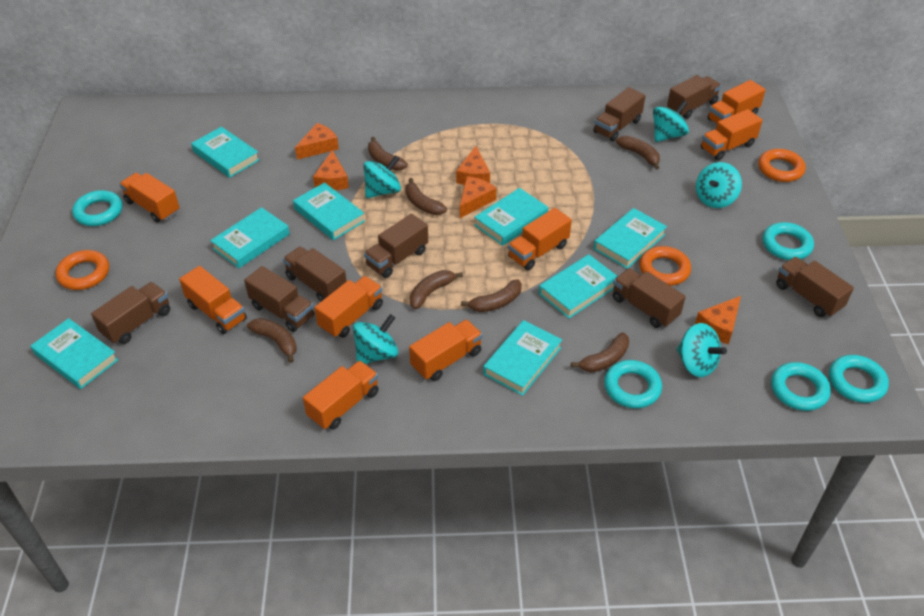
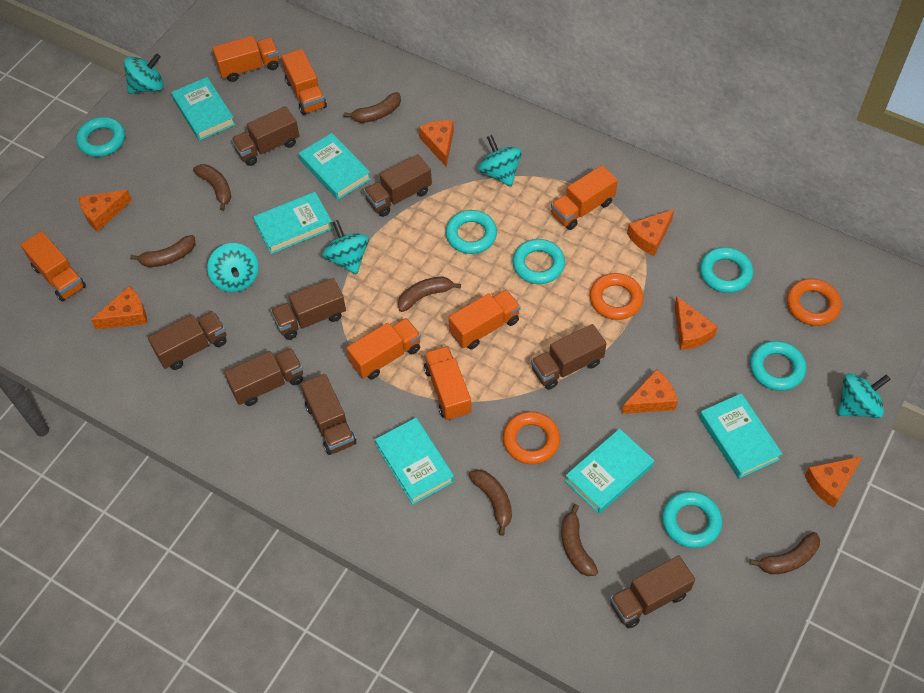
orange cheese: [295,123,339,160] [313,150,349,190] [456,146,490,185] [460,176,497,218] [695,296,741,344] = 5 -> [79,190,132,232] [91,286,147,329] [419,120,454,167] [622,369,678,414] [627,209,674,256] [674,296,718,350] [805,456,863,508] = 7
orange truck: [119,173,180,222] [179,266,247,334] [303,361,379,430] [314,276,383,338] [409,319,483,381] [508,208,572,270] [701,109,763,161] [708,80,766,124] = 8 -> [21,231,86,302] [212,36,279,82] [281,49,327,115] [347,318,421,380] [424,346,471,421] [449,290,521,349] [551,165,618,230] = 7
turquoise book: [30,318,118,389] [191,127,260,178] [210,207,290,268] [293,182,365,240] [474,188,548,246] [483,320,562,396] [539,254,618,318] [594,208,667,269] = 8 -> [171,77,236,141] [253,192,333,254] [299,133,371,200] [375,418,454,505] [565,429,654,514] [699,393,782,478] = 6
turquoise ring: [72,190,122,226] [604,360,662,408] [762,222,814,260] [771,362,831,411] [829,355,889,403] = 5 -> [76,117,125,157] [445,210,497,254] [512,239,565,284] [662,491,722,548] [700,247,753,293] [750,341,806,391] = 6

